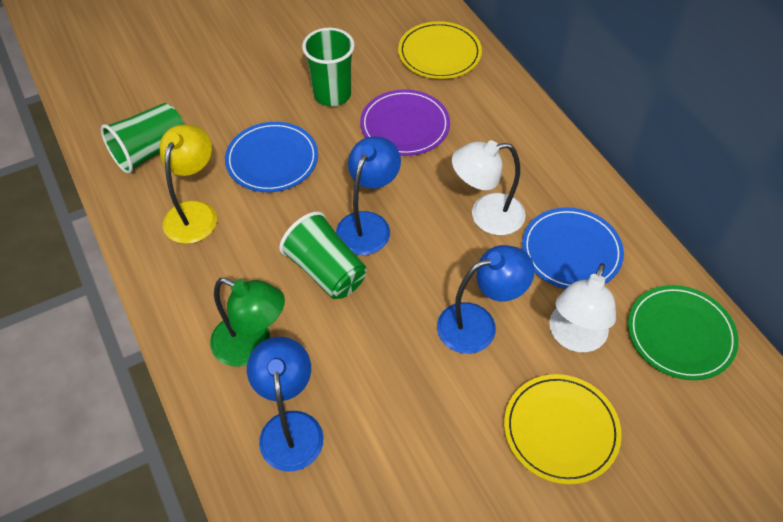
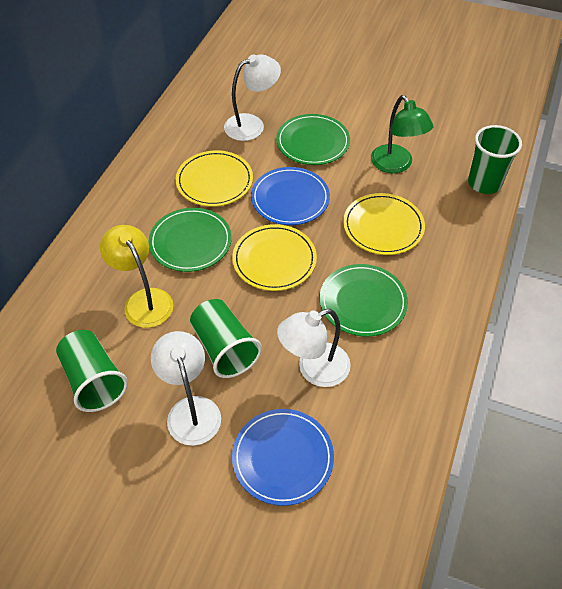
blue lamp: [247,337,324,471] [336,137,401,255] [437,245,535,354] = 3 -> none = 0
green plate: [628,285,739,380] = 1 -> [149,208,232,272] [276,114,350,165] [320,264,408,337] = 3
purple plate: [360,89,450,156] = 1 -> none = 0
white lamp: [452,140,526,235] [549,263,616,352] = 2 -> [151,331,221,446] [224,54,281,141] [277,309,351,387] = 3
yellow plate: [398,21,482,79] [504,374,622,485] = 2 -> [176,150,253,207] [232,224,317,291] [343,193,425,255] = 3

